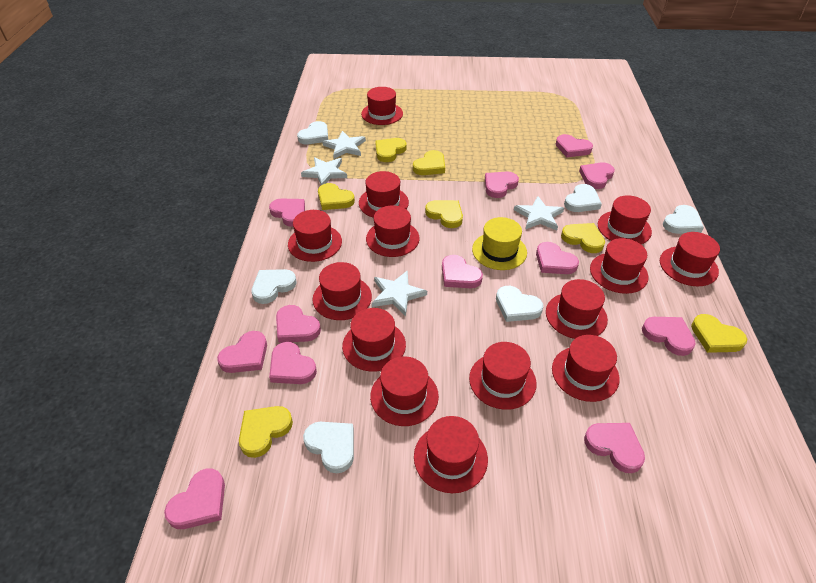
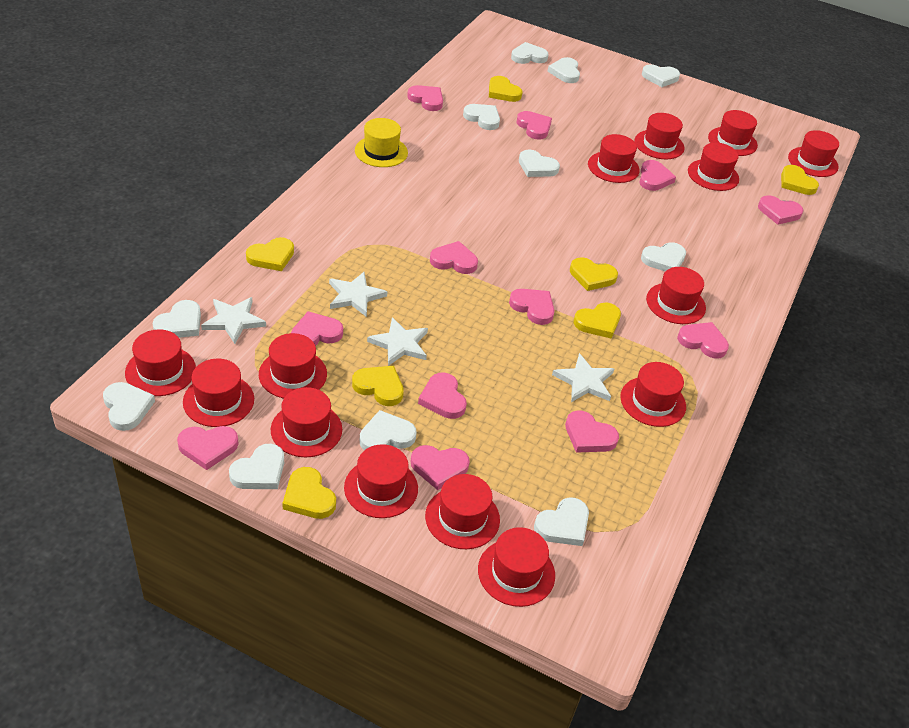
white heart: [251,269,297,304] [297,121,328,144] [303,422,354,473] [496,286,543,322] [564,184,602,212] [663,205,704,234] = 6 -> [103,382,155,431] [153,300,201,338] [229,444,284,489] [360,410,417,450] [463,104,500,130] [511,42,549,64] [519,150,560,177] [534,497,589,546] [547,57,580,83] [641,242,686,272] [642,64,680,87] = 11

